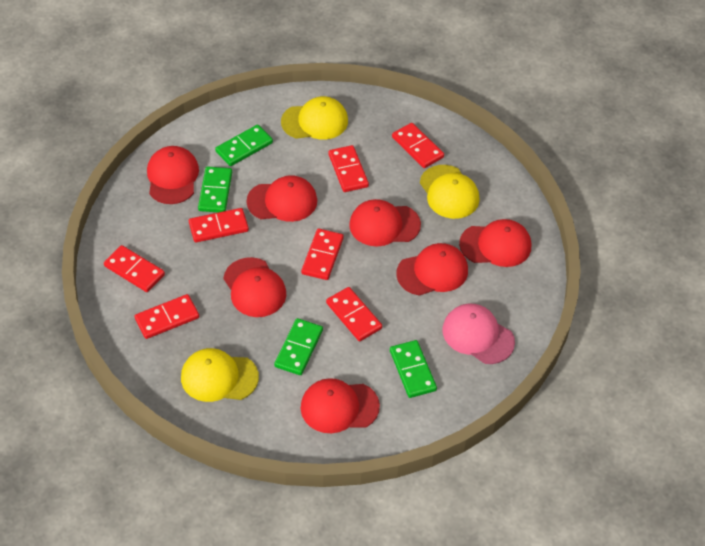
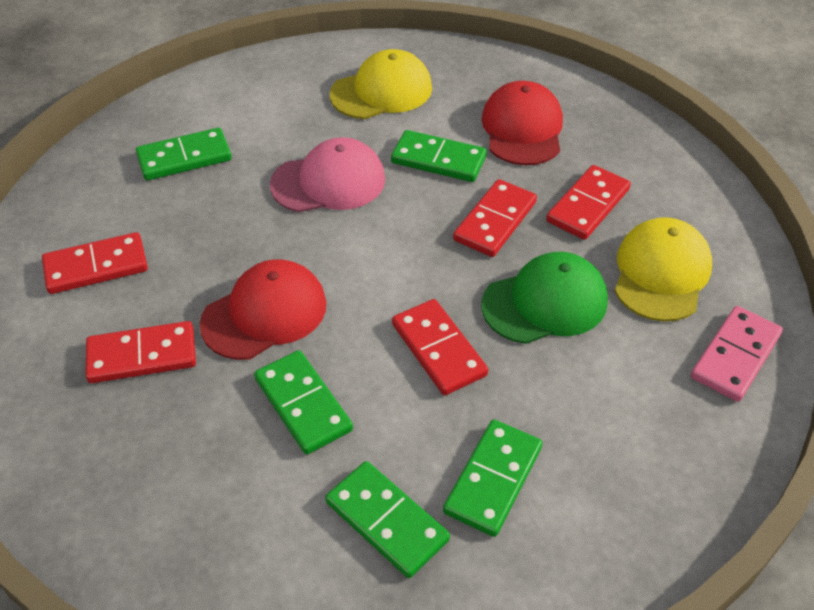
green cap: none = 0 -> [481,252,608,344] = 1
green domino: [198,166,232,212] [215,125,273,166] [274,318,323,375] [390,340,437,398] = 4 -> [136,128,232,180] [254,350,353,455] [325,461,450,578] [391,130,487,182] [443,419,543,537] = 5
pink domino: none = 0 -> [691,306,783,402] = 1
red cap: [147,146,199,204] [223,257,286,317] [246,175,317,222] [301,378,380,433] [349,199,421,246] [396,243,468,296] [459,219,531,267] = 7 -> [199,259,326,360] [482,81,563,165] = 2
red domino: [104,245,165,292] [135,294,199,339] [189,208,249,243] [301,229,344,280] [326,287,382,341] [328,145,369,192] [392,123,444,168] = 7 -> [42,232,148,294] [86,321,196,383] [392,299,488,395] [453,179,537,257] [546,165,631,240] = 5
yellow cap: [181,348,259,402] [281,96,348,140] [420,165,480,219] = 3 -> [330,49,432,119] [614,217,712,322] = 2

